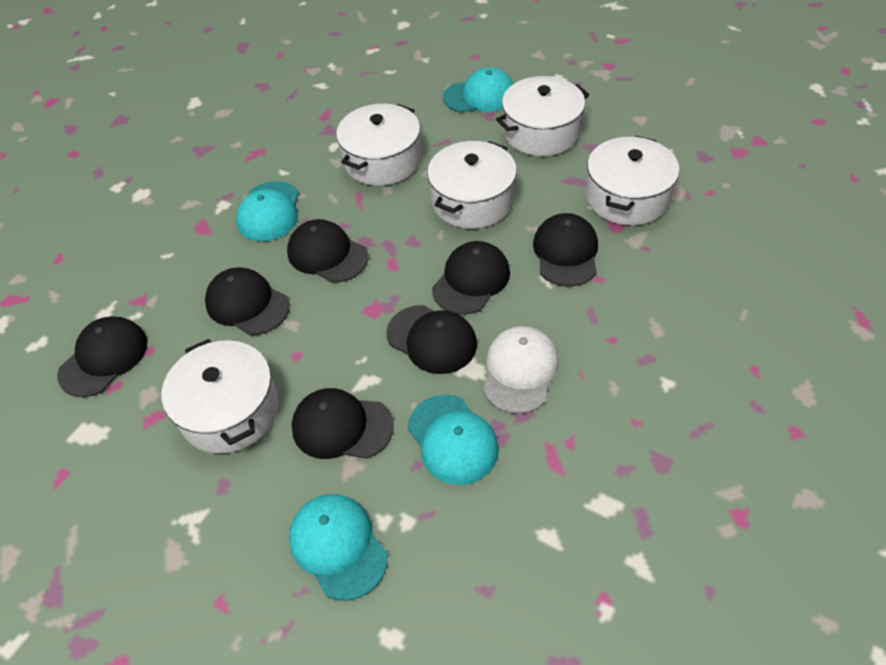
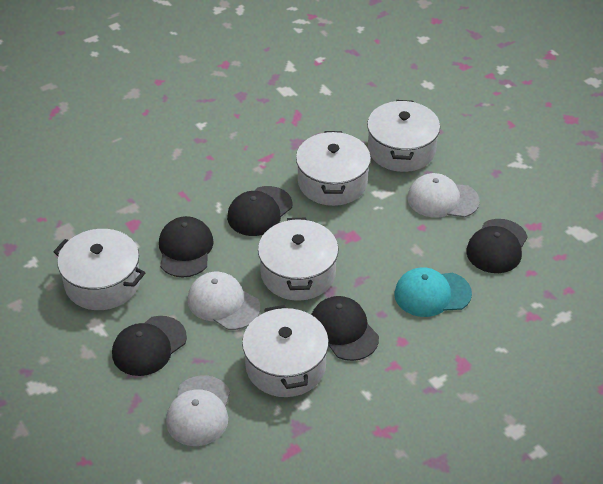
black cap: [57,317,147,397] [205,267,290,335] [287,219,368,283] [292,388,394,459] [386,305,477,374] [432,241,510,315] [533,213,598,287] = 7 -> [112,316,187,376] [159,216,214,278] [227,186,293,236] [311,296,379,361] [466,219,528,273] = 5
turquoise cap: [236,181,299,241] [289,494,388,601] [408,395,499,485] [443,68,514,113] = 4 -> [394,267,472,317] = 1
white cap: [483,326,559,414] = 1 -> [166,375,230,446] [188,272,260,330] [407,173,480,218] = 3

